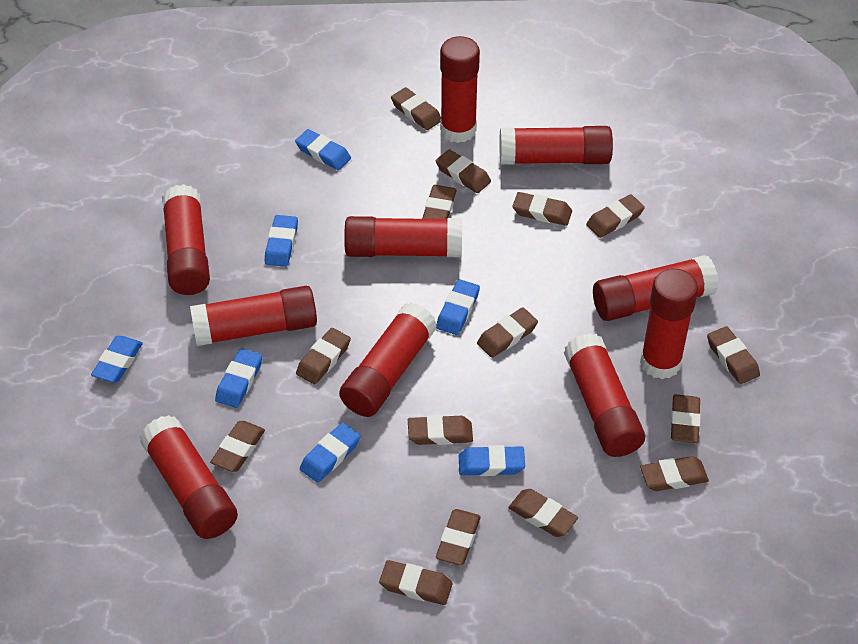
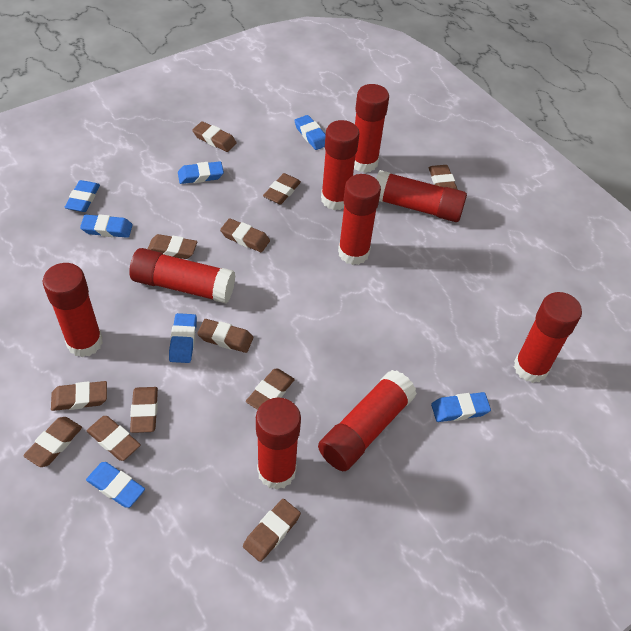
brown eraser: [210,421,265,472] [296,328,351,384] [379,560,452,605] [391,87,441,130] [408,415,473,445] [422,185,457,219] [436,149,491,193] [436,509,481,566] [477,307,538,358] [508,489,578,537] [513,192,572,226] [586,194,645,238] [640,456,709,491] [671,394,701,443] [707,326,760,384] = 15 -> [23,417,82,467] [51,381,107,411] [87,416,141,461] [130,387,158,433] [148,234,197,259] [192,121,237,152] [197,319,253,353] [220,218,270,252] [243,499,301,562] [246,369,295,410] [263,173,301,204] [429,165,458,190] = 12
red glue stick: [140,415,238,539] [162,184,210,295] [190,286,317,346] [339,302,437,417] [344,216,462,257] [440,36,480,143] [499,126,613,165] [564,333,645,457] [593,255,718,321] [640,268,698,379] = 10 -> [43,263,103,357] [129,248,235,304] [256,397,301,490] [318,370,417,471] [321,120,360,210] [338,174,381,265] [354,84,389,173] [376,170,467,222] [514,292,582,383] = 9

